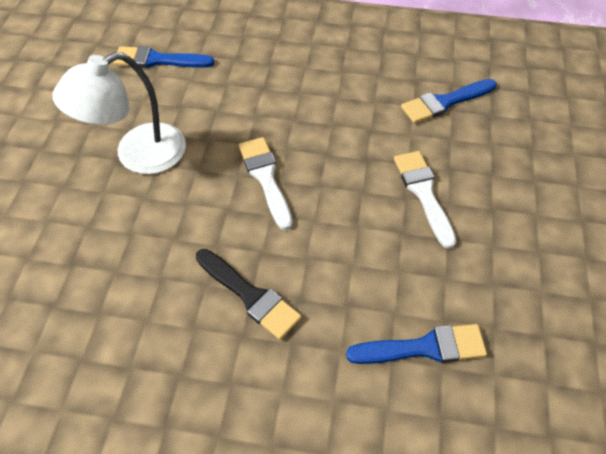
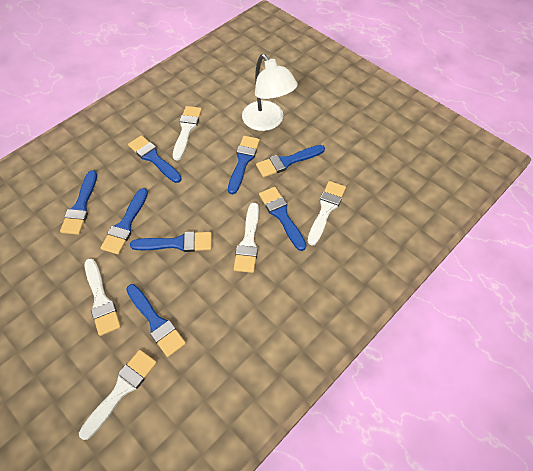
black brush: [196,249,302,340] = 1 -> none = 0
blue brush: [113,46,214,68] [346,324,487,364] [401,79,497,123] = 3 -> [60,170,97,235] [101,188,148,255] [126,284,186,357] [128,135,182,183] [130,231,212,252] [228,136,260,195] [256,145,325,177] [259,187,307,251] = 8
white brush: [239,137,293,230] [394,151,457,249] = 2 -> [79,350,157,440] [85,258,121,336] [173,106,202,160] [234,203,259,273] [308,181,346,246] = 5

